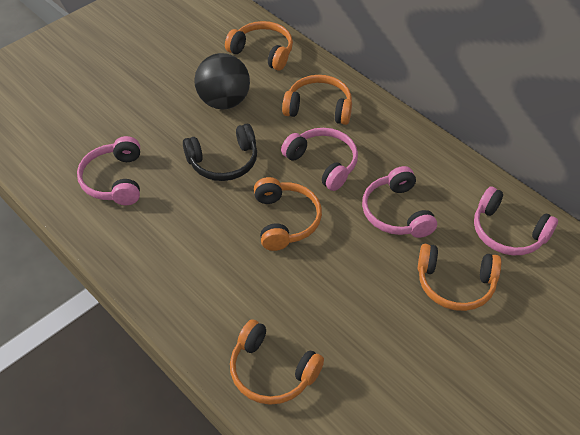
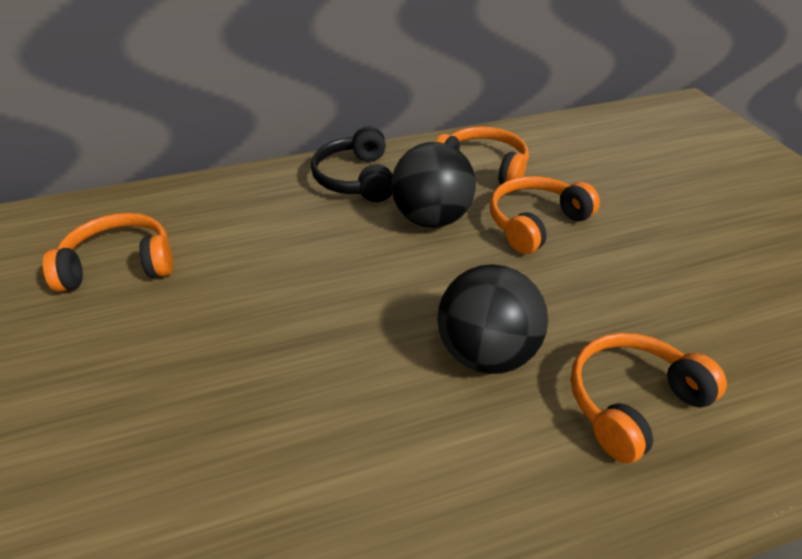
black ball: [194,53,250,109] = 1 -> [391,142,476,228] [437,264,548,374] = 2
orange headphones: [225,21,293,71] [230,320,324,405] [254,177,322,251] [282,75,352,125] [418,244,501,311] = 5 -> [43,213,173,292] [436,126,529,184] [490,176,600,254] [571,333,727,463] = 4
pink headphones: [77,136,140,205] [281,128,358,191] [362,166,437,238] [474,186,558,255] = 4 -> none = 0

